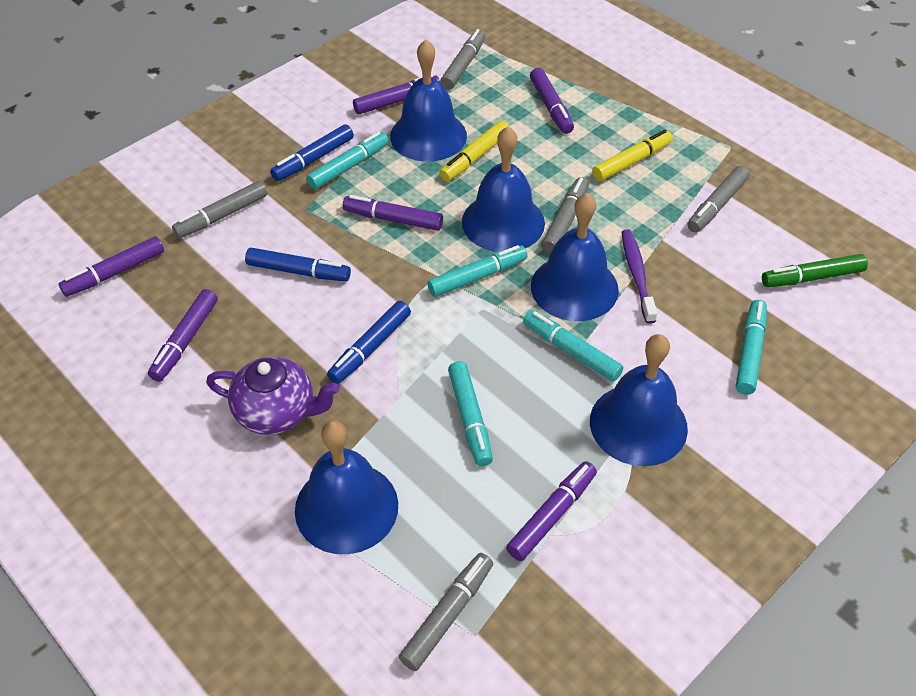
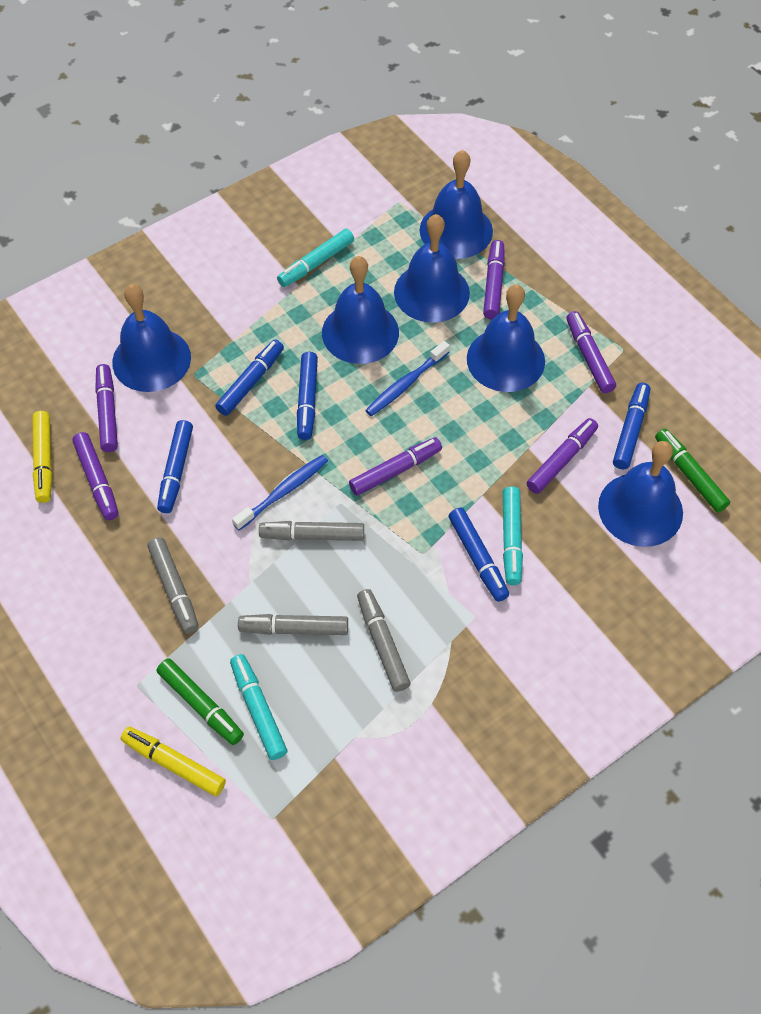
blue bell: [295,421,398,554] [390,39,467,162] [462,126,545,252] [531,193,619,321] [590,334,688,466] = 5 -> [112,284,191,392] [322,256,399,364] [394,214,470,323] [420,150,493,259] [467,284,545,392] [598,441,683,547] = 6
blue marker: [245,248,351,281] [270,124,354,181] [327,301,411,384] = 3 -> [157,420,193,513] [215,339,284,416] [297,352,318,440] [448,508,509,602] [613,383,650,469] = 5
blue toothbrush: none = 0 -> [232,455,328,530] [365,341,450,416] = 2
green marker: [762,254,868,287] = 1 -> [157,658,244,745] [655,429,730,513] = 2
grey marker: [172,181,267,238] [399,553,493,671] [440,29,486,90] [541,177,589,254] [687,166,750,232] = 5 -> [147,537,199,634] [238,614,348,635] [259,521,364,541] [357,589,411,692] = 4
purple teapot: [206,357,340,435] = 1 -> none = 0
purple toothbrush: [622,229,657,324] = 1 -> none = 0
turquoise marker: [306,132,389,190] [427,245,527,297] [448,361,493,467] [523,310,623,382] [736,300,767,395] = 5 -> [230,654,287,760] [277,229,354,287] [503,486,523,585] = 3

